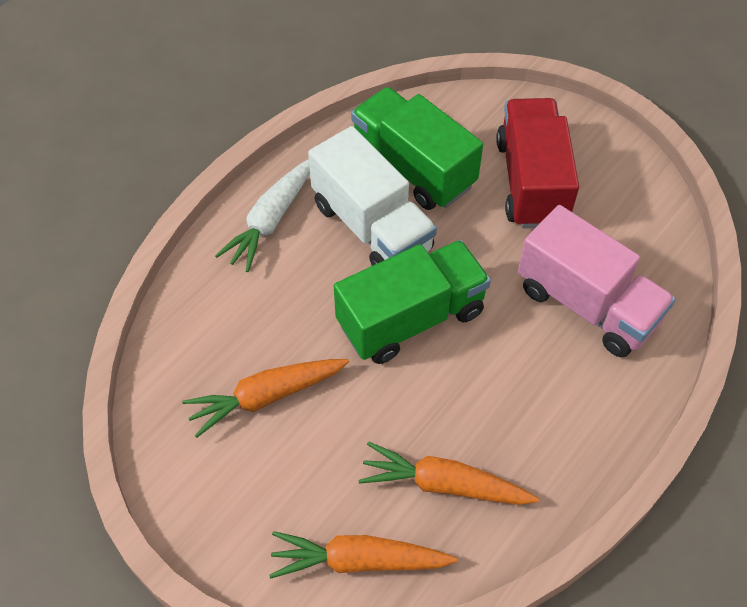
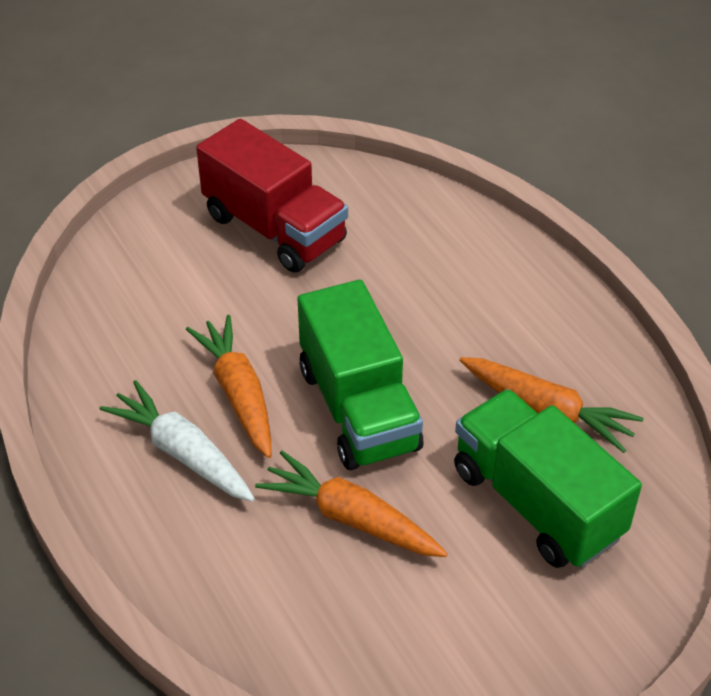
pink truck: [518,205,676,357] = 1 -> none = 0
white truck: [308,126,437,266] = 1 -> none = 0

